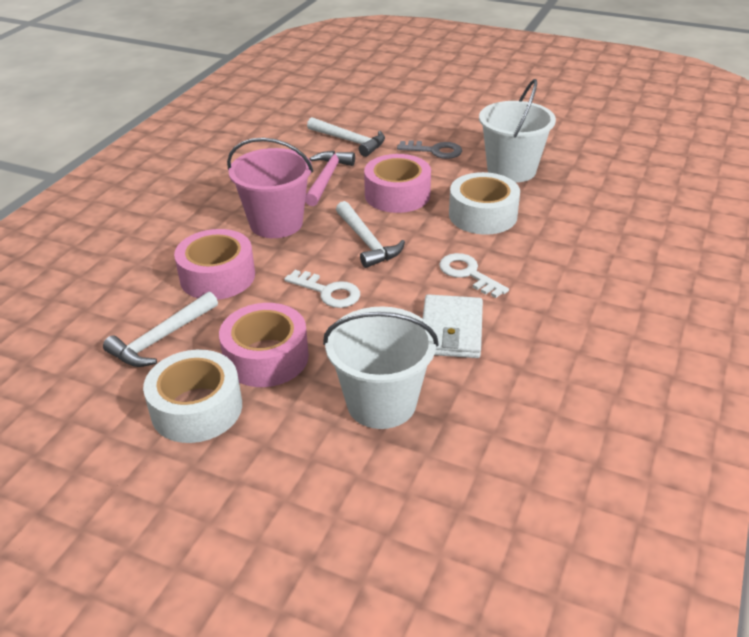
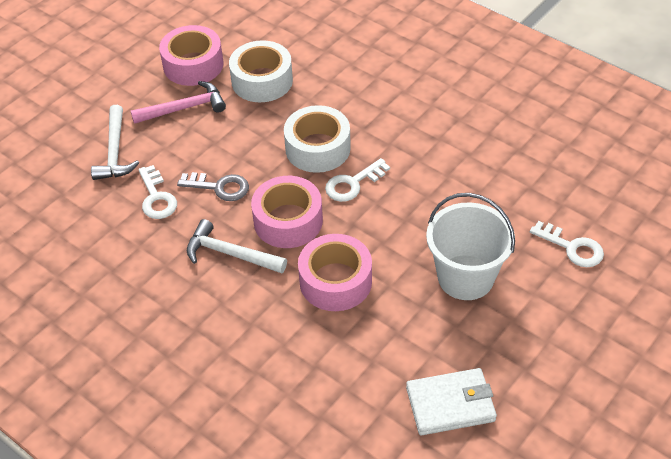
pink bucket: [227,138,313,238] = 1 -> none = 0
white bucket: [323,306,438,429] [479,79,556,183] = 2 -> [426,193,515,300] = 1
white hammer: [103,291,218,367] [307,117,385,157] [336,201,405,268] = 3 -> [91,105,139,180] [187,219,287,273] = 2
white key: [284,270,360,308] [439,253,509,298] = 2 -> [138,165,177,219] [325,158,390,202] [530,221,604,267] = 3

